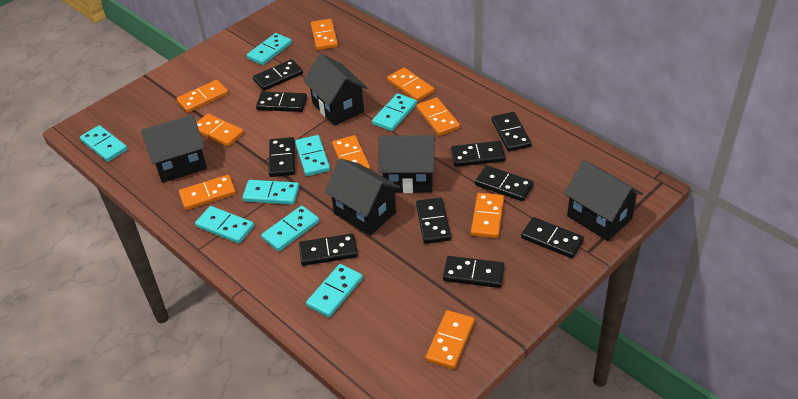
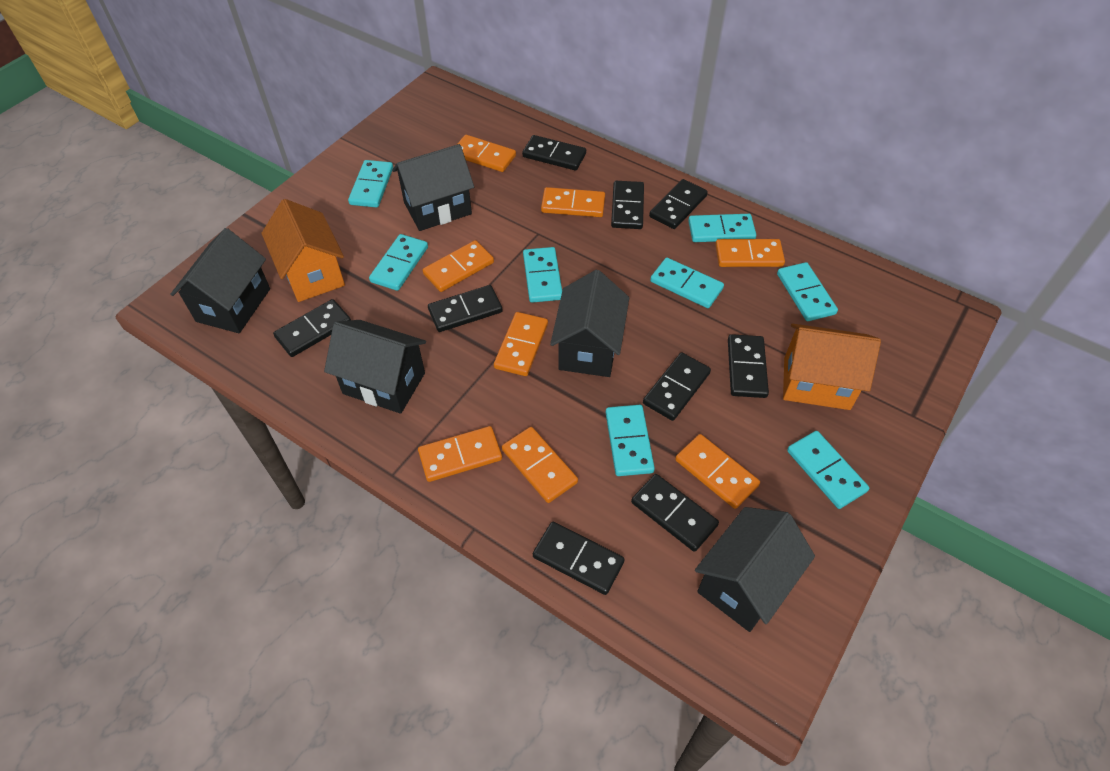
black domino: [253,59,303,91] [256,92,307,112] [269,137,295,177] [299,234,358,266] [416,198,451,244] [443,256,504,288] [451,141,505,167] [475,165,534,201] [492,112,531,152] [521,217,584,258] = 10 -> [273,299,351,357] [428,285,503,332] [522,135,586,170] [533,522,625,595] [611,181,644,229] [631,474,719,552] [643,352,711,421] [649,179,708,229] [728,334,769,398] = 9
orange domino: [177,80,228,113] [179,175,236,210] [196,114,244,147] [311,19,338,50] [332,135,370,169] [387,68,434,102] [417,97,460,136] [426,310,475,369] [471,193,504,238] = 9 -> [418,426,502,482] [423,240,494,292] [458,135,516,172] [494,312,548,376] [502,427,578,503] [541,187,605,217] [675,434,760,509] [715,239,785,267] = 8
orange house: none = 0 -> [261,199,345,302] [783,324,881,410] = 2

